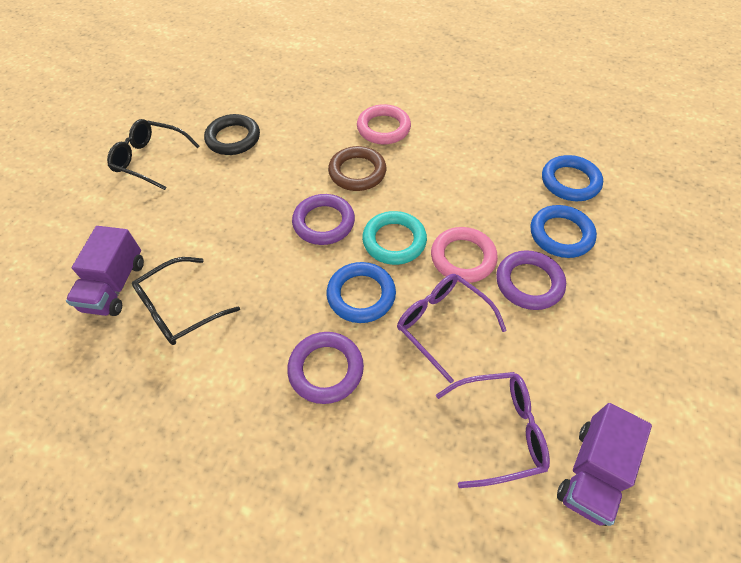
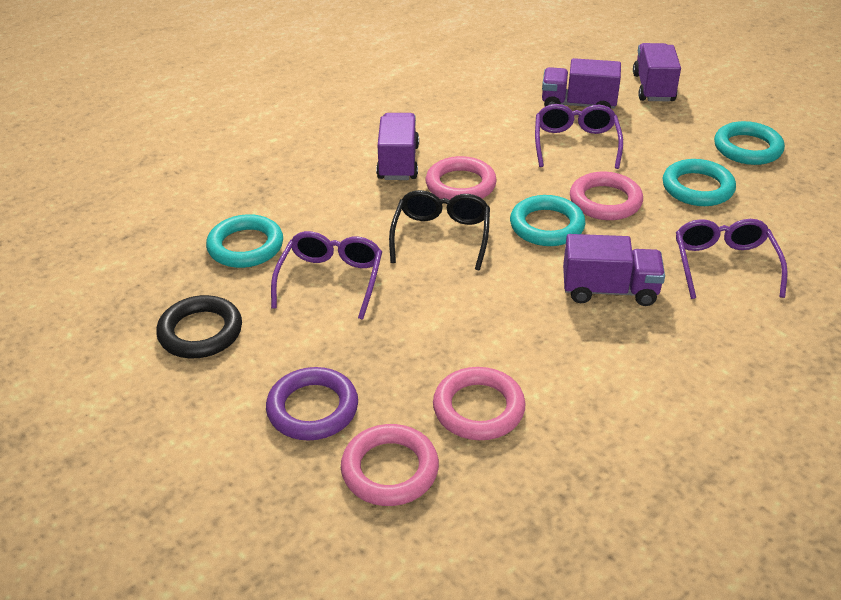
black glasses: [107,119,199,190] [132,257,240,345] = 2 -> [389,190,490,270] = 1
blue ring: [326,262,396,323] [531,205,597,258] [542,155,603,201] = 3 -> none = 0
brown ring: [328,146,386,191] = 1 -> none = 0
pink ring: [357,104,411,144] [431,227,498,283] = 2 -> [341,424,439,506] [426,156,497,200] [433,367,526,440] [570,172,643,220] = 4
purple glasses: [397,274,507,383] [436,372,550,488] = 2 -> [271,231,382,320] [535,104,623,169] [676,219,788,299] = 3
purple ring: [287,332,364,404] [292,194,355,245] [496,250,566,310] = 3 -> [266,367,358,441] = 1
purple truck: [66,226,144,316] [557,403,652,526] = 2 -> [376,113,419,180] [542,58,621,109] [563,234,665,306] [633,43,681,101] = 4
turquoise ring: [362,211,427,265] = 1 -> [206,214,283,268] [510,195,586,246] [663,159,736,206] [714,121,785,165] = 4

